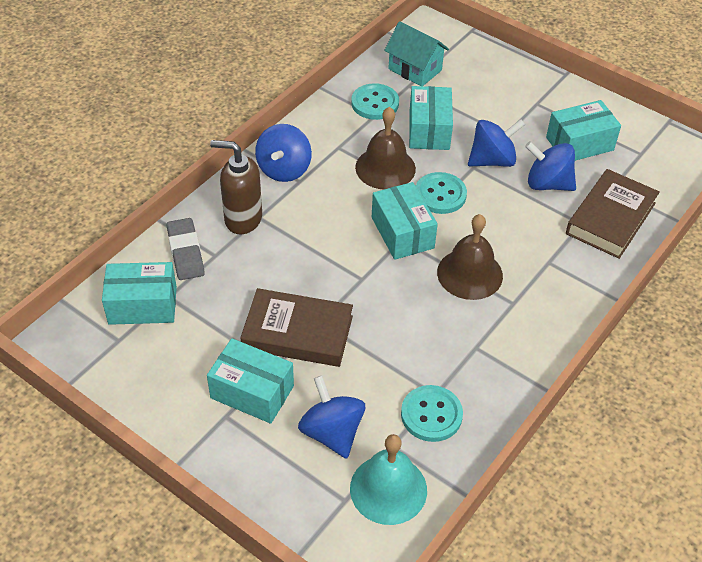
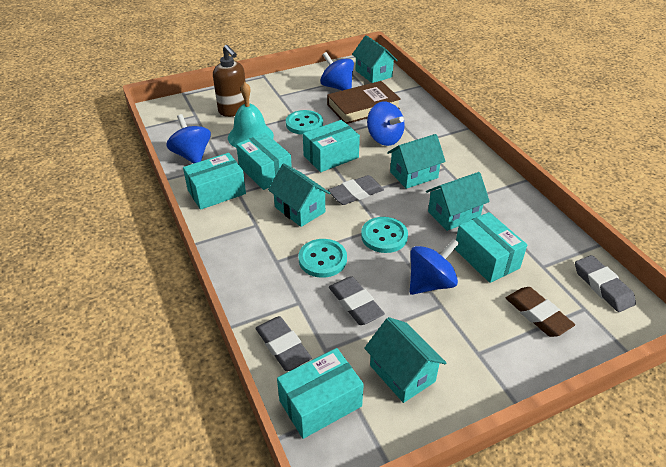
brown bell: [355,107,416,190] [437,214,503,300] = 2 -> none = 0
brown book: [240,288,353,367] [566,169,660,259] = 2 -> [327,81,401,124] = 1
brown eraser: none = 0 -> [506,287,575,337] = 1
grey eraser: [167,218,205,280] = 1 -> [255,316,312,371] [328,175,384,205] [329,276,385,325] [575,255,636,312] = 4
turquoise house: [384,21,449,86] = 1 -> [268,163,330,227] [352,35,398,83] [364,317,447,403] [387,134,446,189] [426,172,490,231] = 5

